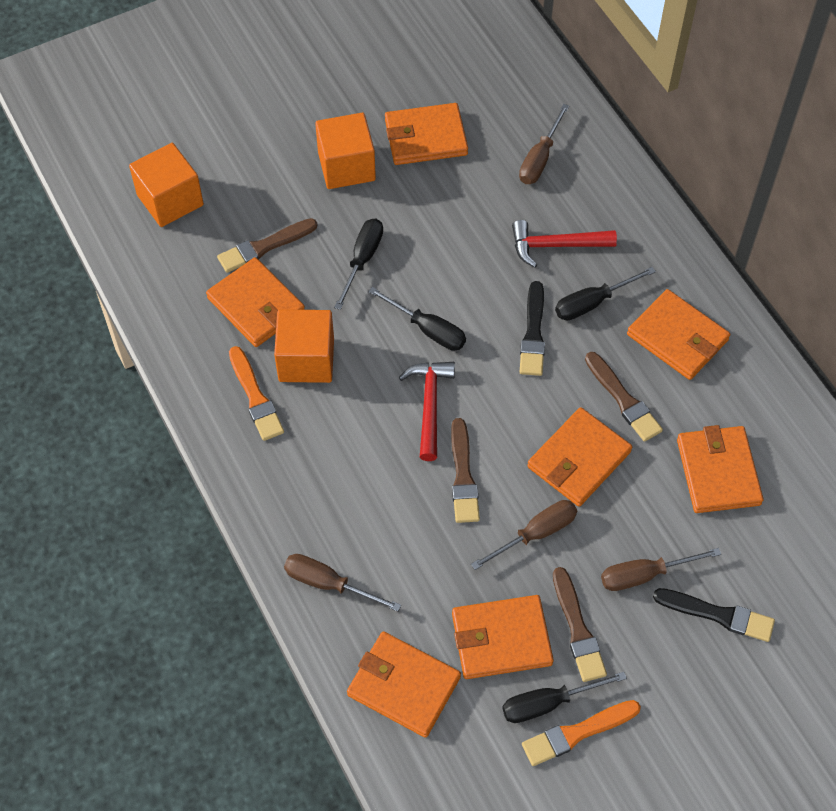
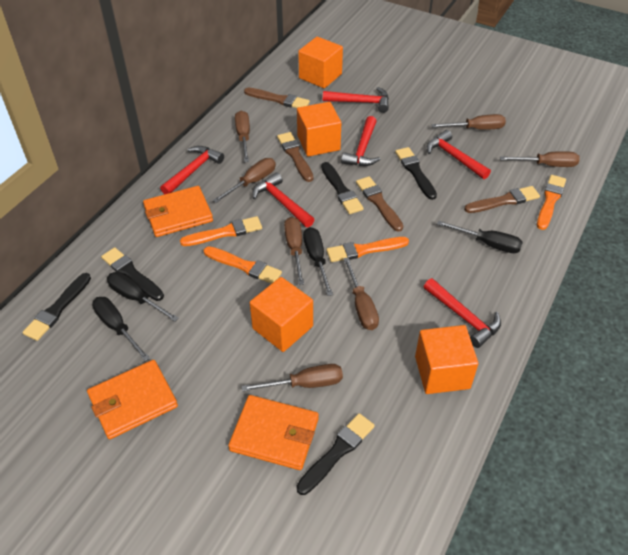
black brush: [520,281,545,376] [653,588,775,642] = 2 -> [23,273,91,341] [101,247,164,301] [296,413,375,495] [321,162,364,214] [395,147,437,200] = 5
brown screwdriver: [284,554,401,611] [471,500,577,570] [519,104,569,184] [601,548,721,591] = 4 -> [213,158,276,203] [235,111,250,162] [242,364,343,392] [284,217,304,285] [343,257,379,330] [432,114,506,130] [500,151,580,167] = 7
orange brush: [229,346,284,441] [522,700,641,766] = 2 -> [180,216,262,246] [204,246,282,284] [326,237,409,262] [537,175,566,230] = 4
orange cube: [129,143,204,227] [274,309,334,383] [315,113,376,189] = 3 -> [250,277,313,352] [297,102,341,157] [298,37,343,88] [415,325,478,394] = 4
orange wallet: [206,257,305,347] [347,631,461,738] [385,103,468,165] [452,595,554,679] [527,407,632,507] [627,289,730,380] [677,425,763,513] = 7 -> [87,360,178,439] [143,186,213,237] [228,395,319,470] = 3
red hammer: [399,362,455,461] [512,220,617,267] = 2 -> [160,146,224,194] [252,172,315,227] [323,87,389,113] [341,116,380,166] [424,278,501,348] [426,130,491,179] = 6

